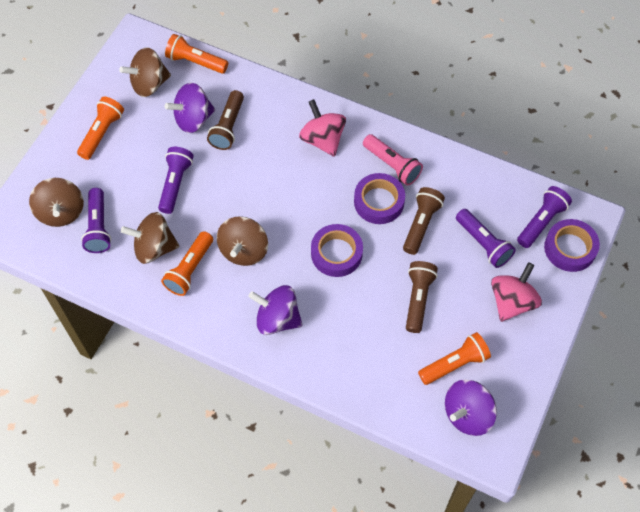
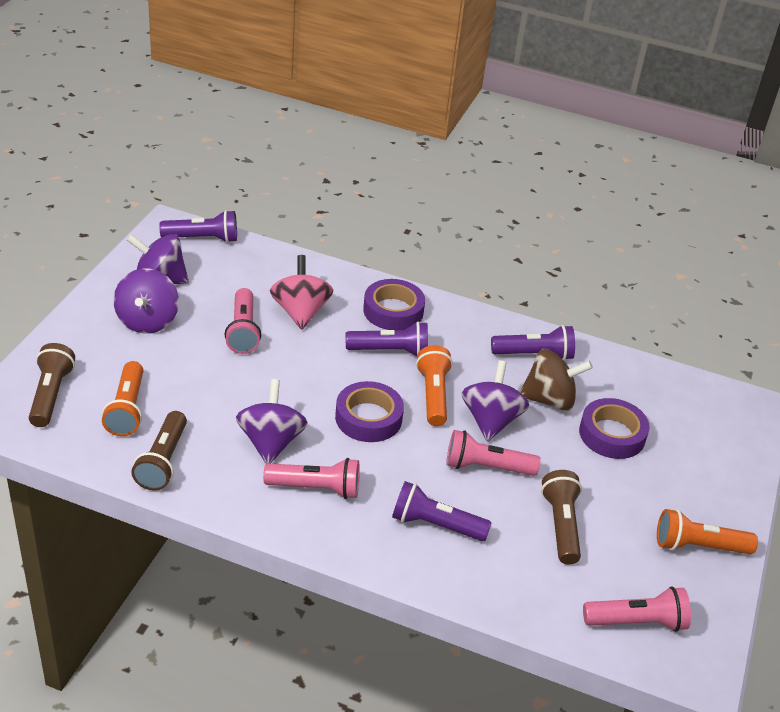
brown spinning top: [29,178,84,227] [119,47,171,97] [121,212,180,264] [217,216,268,266] = 4 -> [520,349,593,411] = 1
orange flashlight: [77,97,124,160] [161,231,213,296] [165,34,228,74] [418,332,491,385] = 4 -> [102,361,143,436] [416,345,453,426] [657,509,758,554] = 3
pink flashlight: [363,134,423,186] = 1 -> [225,288,261,354] [263,458,360,499] [446,430,541,476] [583,586,691,632] = 4
pink spinning top: [299,99,346,157] [491,262,542,322] = 2 -> [270,255,333,330] = 1
purple spinning top: [165,83,215,133] [249,285,303,335] [445,380,497,436] = 3 -> [114,268,179,334] [127,234,189,284] [236,379,308,464] [461,360,529,442] = 4

